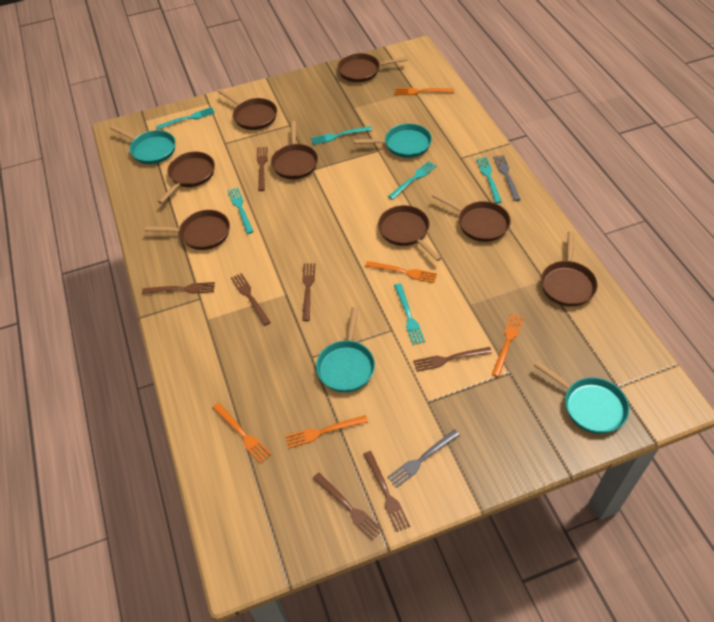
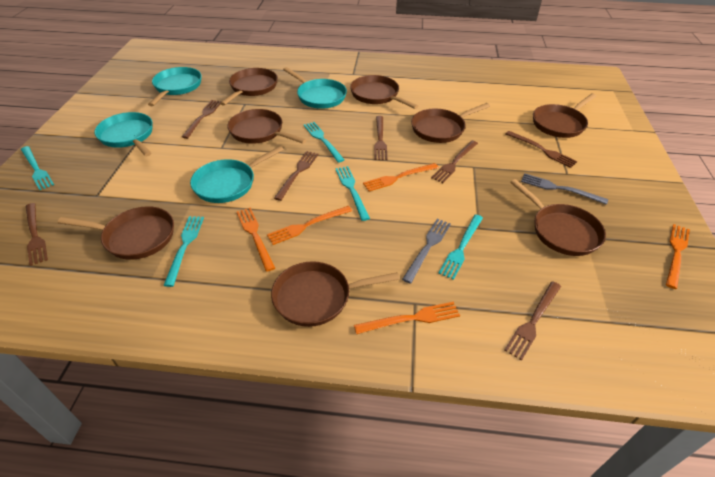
turquoise fork: [156,107,215,130] [227,187,254,234] [311,126,372,145] [388,161,437,200] [394,283,425,345] [476,157,502,203] = 6 -> [21,146,54,190] [163,216,204,287] [304,122,344,163] [335,166,370,221] [438,214,483,280] = 5

